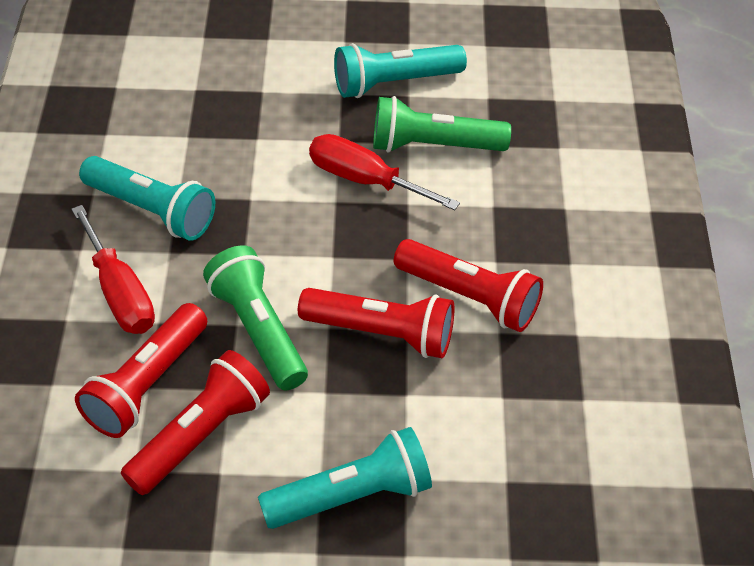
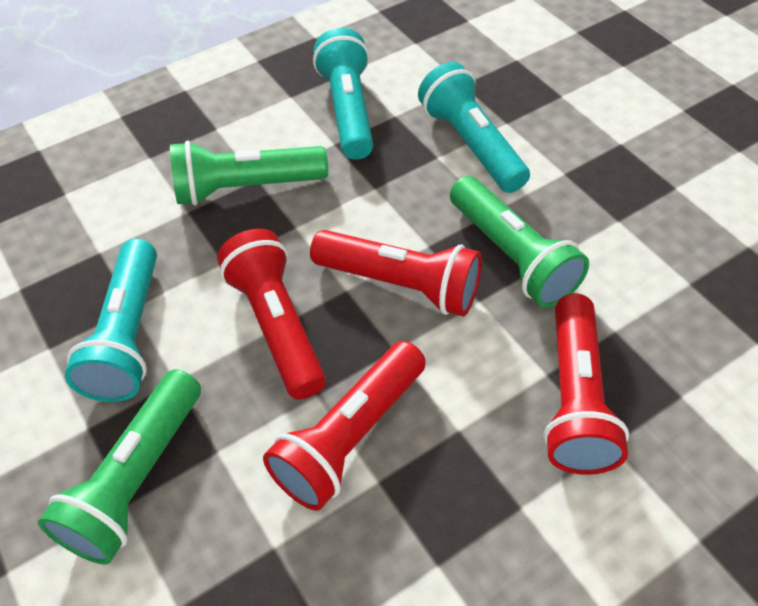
green flashlight: [203,245,308,391] [373,96,511,153] = 2 -> [38,369,201,565] [170,140,328,205] [450,176,589,308] = 3
red screwdriver: [71,205,155,334] [309,134,460,210] = 2 -> none = 0

